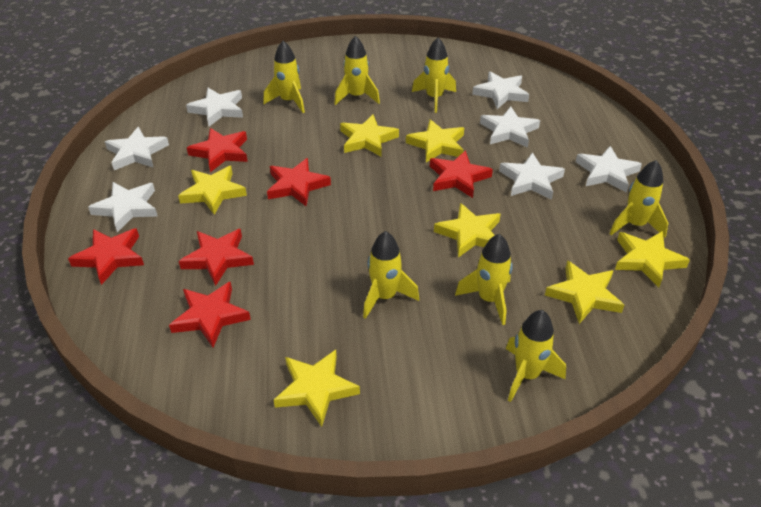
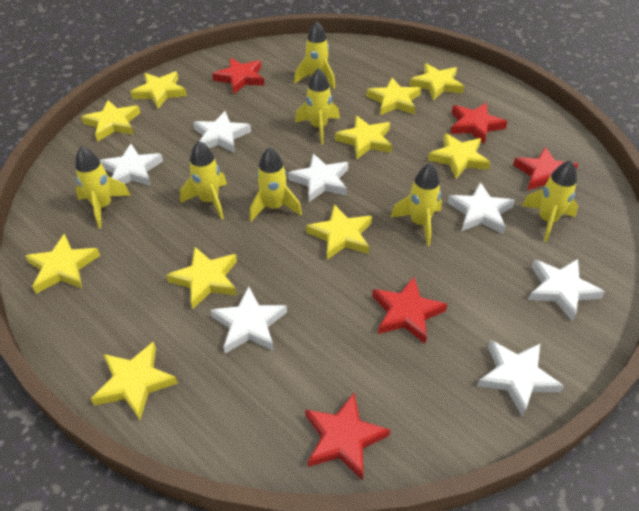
red star: [68,228,144,285] [169,281,251,347] [179,229,254,286] [187,128,248,172] [267,158,331,206] [430,150,493,198] = 6 -> [212,58,264,94] [305,393,390,481] [372,277,447,344] [450,103,507,144] [513,147,578,190] = 5
yellow star: [178,166,247,215] [274,350,360,427] [340,115,399,157] [406,119,464,163] [434,203,501,258] [545,260,624,324] [615,231,690,288] = 7 -> [25,234,100,294] [81,100,140,142] [91,342,178,420] [131,71,187,109] [166,247,237,309] [306,204,372,260] [335,116,392,159] [366,78,421,115] [410,63,464,101] [428,133,491,179] = 10

